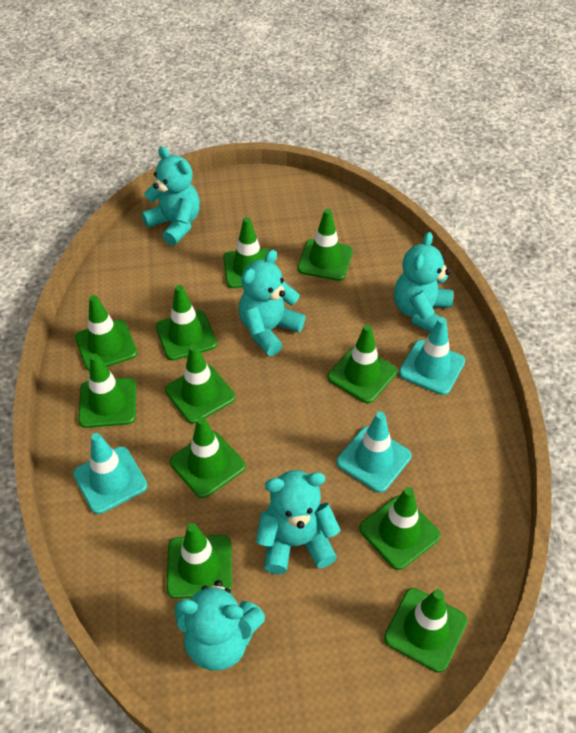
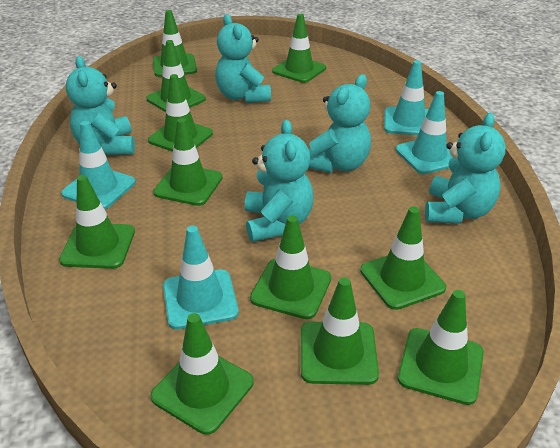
turquoise traffic cone: [73,433,147,514] [336,411,412,493] [399,317,465,395] = 3 -> [61,121,136,209] [163,226,239,330] [384,60,429,135] [395,91,453,174] = 4

